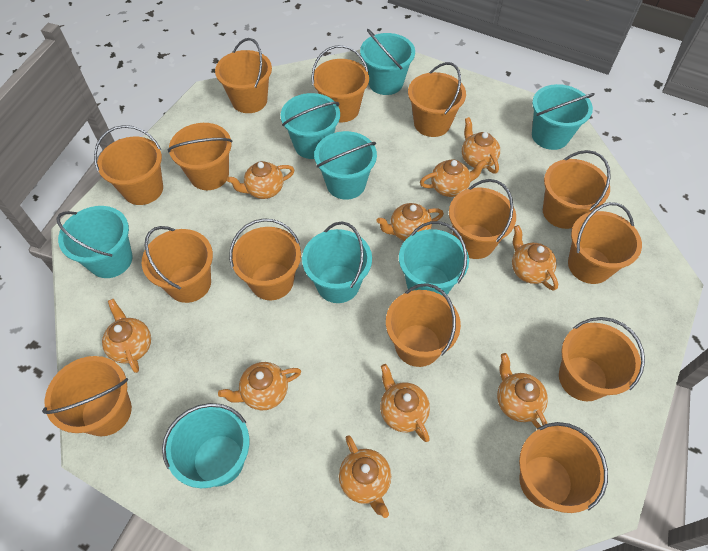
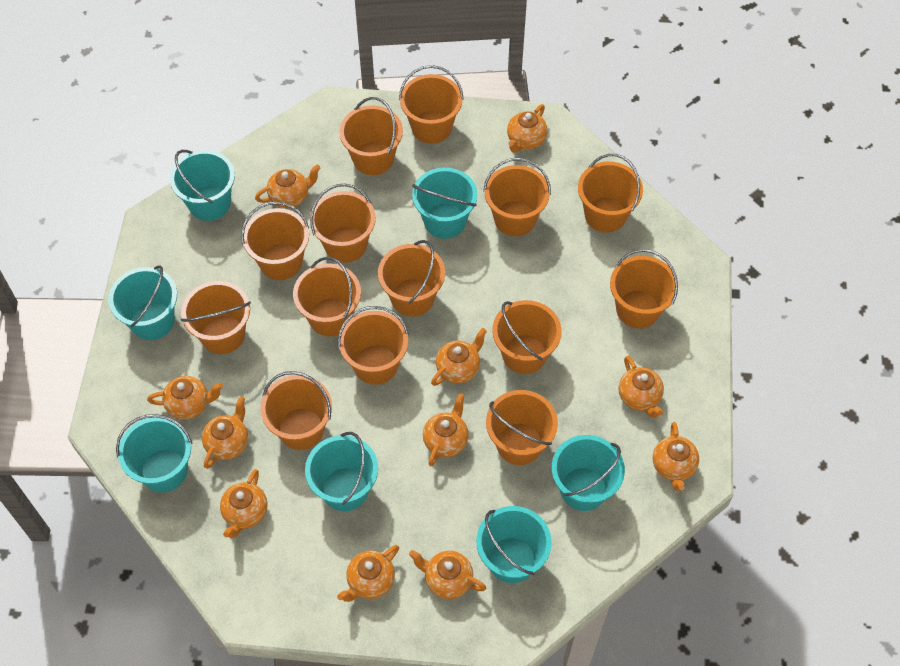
orange teapot: [102,299,151,373] [218,362,301,410] [227,161,294,199] [339,435,391,518] [377,203,444,241] [380,364,430,442] [420,159,487,197] [462,117,500,174] [497,353,548,428] [512,225,558,291] = 10 -> [147,376,223,420] [202,396,248,469] [220,469,267,538] [255,165,321,208] [337,545,399,602] [409,550,486,599] [423,393,469,466] [431,328,487,386] [507,104,547,153] [618,356,664,418] [653,422,699,491] = 11
turquoise bucket: [56,206,133,278] [162,403,249,488] [280,93,340,159] [302,221,372,303] [314,131,377,200] [360,29,415,95] [399,221,469,296] [532,84,595,150] = 8 -> [108,265,177,340] [116,414,192,492] [170,150,235,221] [305,432,378,511] [412,167,478,239] [476,506,552,583] [552,435,625,511] = 7

